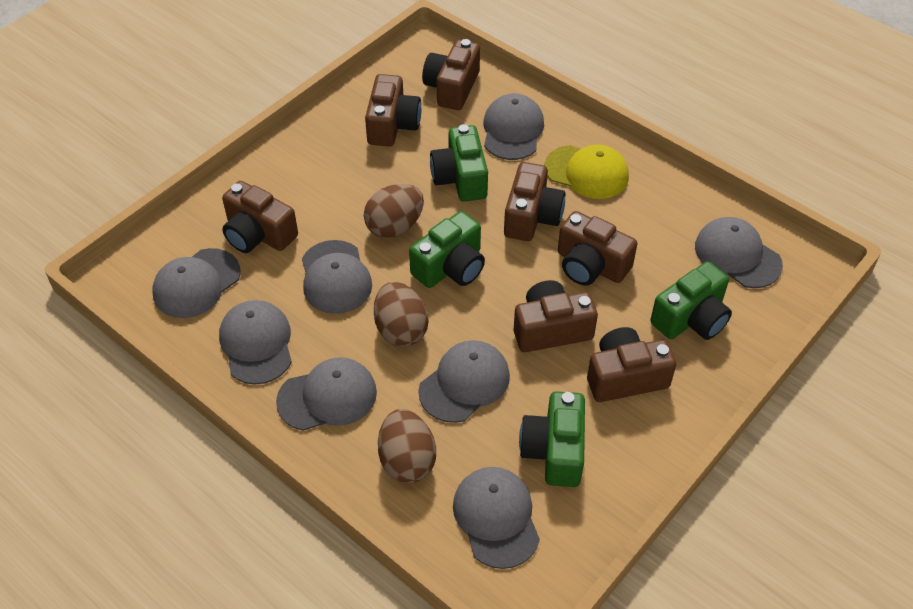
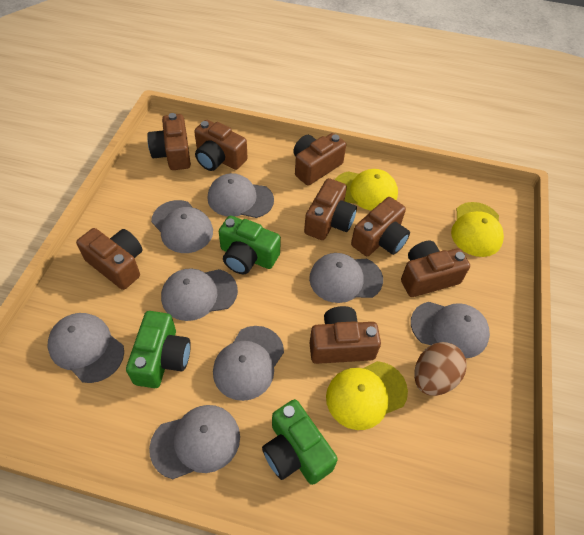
brown camera: [222,181,298,253] [365,74,421,146] [422,39,480,110] [504,162,565,241] [514,280,598,352] [558,211,637,285] [587,327,676,402] = 7 -> [76,228,142,290] [147,113,191,170] [194,120,247,171] [293,133,346,185] [304,178,357,240] [310,306,381,364] [351,197,410,256] [401,241,470,297] = 8
brown egg: [364,184,424,238] [374,282,428,347] [378,409,436,483] = 3 -> [414,342,467,396] = 1
green camera: [409,211,485,288] [430,124,488,202] [519,391,585,487] [651,261,732,340] = 4 -> [126,311,191,388] [219,216,281,274] [262,399,338,485] = 3
yellow cap: [544,145,629,199] = 1 -> [326,361,408,430] [335,169,398,211] [451,202,504,257] = 3

